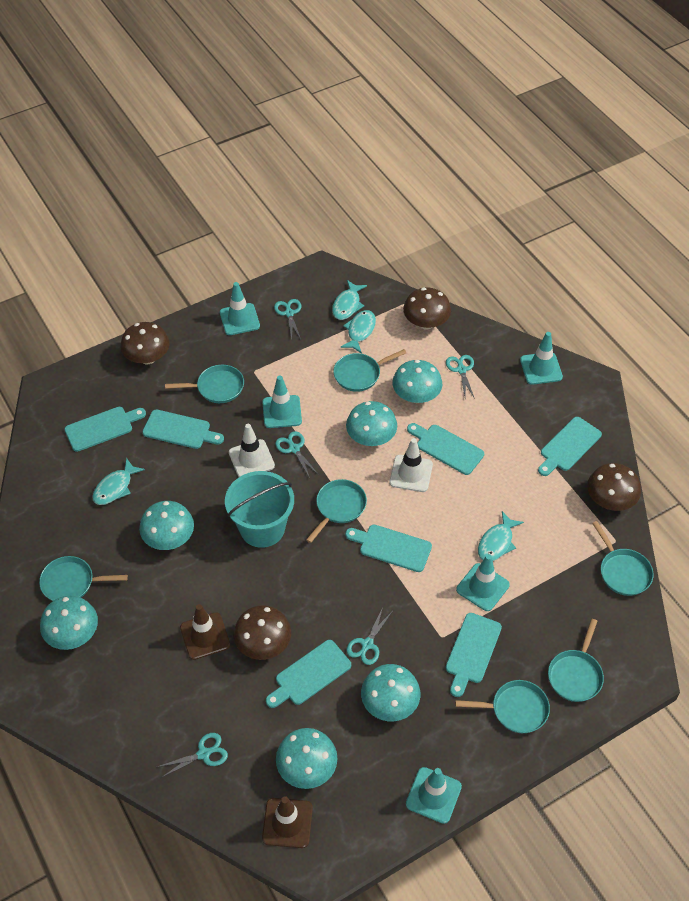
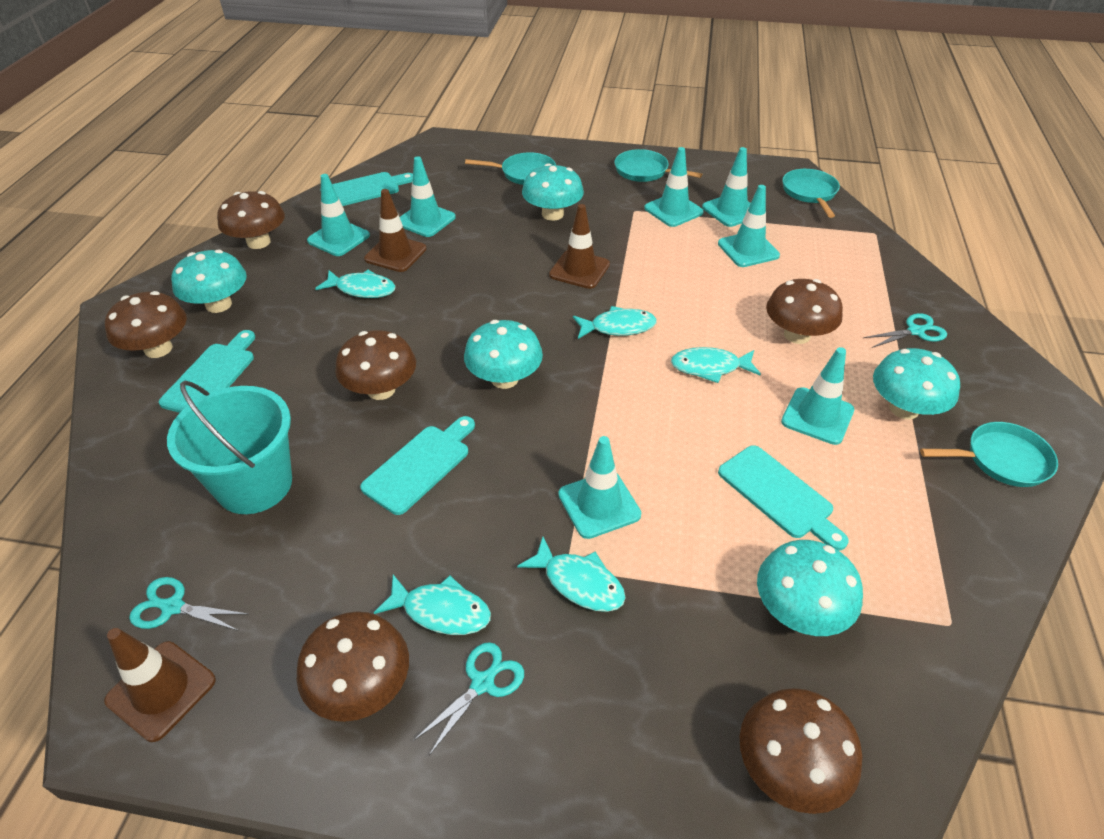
brown mushroom: [121,322,170,364] [234,605,291,660] [403,288,451,329] [587,463,641,511] = 4 -> [105,291,187,358] [217,191,285,249] [297,611,409,722] [335,330,416,400] [740,688,862,814] [766,279,843,344] = 6
brown traffic cone: [180,604,230,660] [262,796,313,848] = 2 -> [104,628,216,742] [364,189,426,272] [549,204,610,289] = 3
turquoise cutting board: [65,407,146,452] [143,409,224,449] [266,640,351,708] [345,525,432,572] [407,423,484,475] [446,613,502,697] [538,417,602,476] = 7 -> [159,330,255,413] [320,172,413,206] [360,416,475,515] [718,445,849,551] = 4
turquoise fish: [92,458,145,505] [332,280,367,320] [340,310,376,354] [478,511,524,561] = 4 -> [315,270,396,298] [374,575,491,635] [517,537,626,612] [573,306,657,339] [671,347,761,383] = 5
turquoise mushroom: [40,596,98,650] [139,501,194,550] [276,728,338,789] [346,401,397,446] [361,664,420,721] [392,360,442,403] = 6 -> [171,250,247,313] [464,320,543,389] [522,163,584,221] [757,540,863,636] [873,348,960,420] = 5
turquoise pan: [39,556,128,601] [165,365,244,403] [306,479,367,543] [333,349,406,392] [455,680,550,733] [548,619,604,702] [592,521,654,596] = 7 -> [465,152,556,185] [615,149,702,182] [783,169,840,218] [920,422,1058,487] = 4
turquoise scissors: [158,733,228,778] [274,299,301,340] [275,431,319,478] [346,607,392,665] [446,355,475,399] = 5 -> [129,577,248,631] [413,642,524,756] [864,313,947,348] = 3
turquoise traffic cone: [220,282,260,335] [262,376,302,428] [406,767,462,824] [456,554,510,611] [520,332,563,385] = 5 -> [307,174,370,256] [400,156,456,237] [558,436,641,539] [644,147,704,227] [702,147,751,227] [718,185,780,267] [781,347,854,445] = 7
white traffic cone: [229,424,275,477] [390,438,433,492] = 2 -> none = 0

